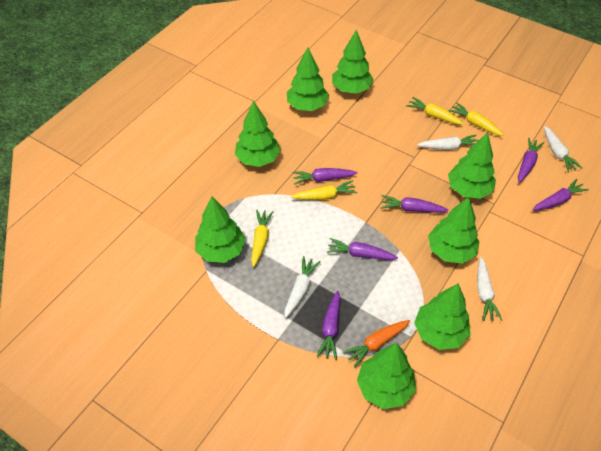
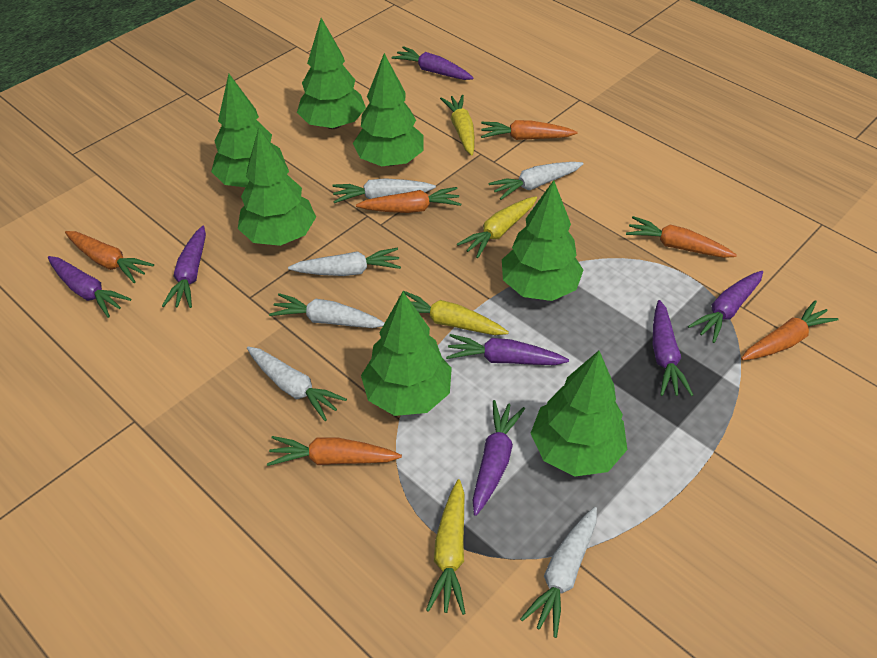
green tree: [195,196,246,263] [235,101,281,167] [287,47,329,111] [332,30,374,94] [357,343,416,409] [414,283,470,350] [428,197,480,264] [448,132,496,199] = 8 -> [211,74,285,187] [238,128,316,246] [297,18,366,129] [353,53,424,166] [361,292,452,416] [502,180,583,301] [530,351,627,477] = 7
orange carrot: [343,320,410,368] = 1 -> [65,231,154,283] [267,436,402,466] [356,187,461,213] [481,120,578,140] [626,216,737,258] [741,300,839,360] = 6
purple carrot: [292,168,357,185] [316,291,340,360] [327,238,398,260] [380,195,449,213] [518,138,544,183] [532,179,589,211] = 6 -> [48,256,131,318] [162,226,206,308] [392,46,474,80] [446,334,569,365] [473,400,525,516] [653,300,693,396] [688,271,763,343] = 7
white carrot: [284,256,321,318] [417,135,479,150] [477,257,502,321] [544,126,583,173] = 4 -> [247,346,347,421] [269,293,384,328] [288,248,401,276] [332,178,436,203] [488,162,583,200] [520,507,597,638] = 6

